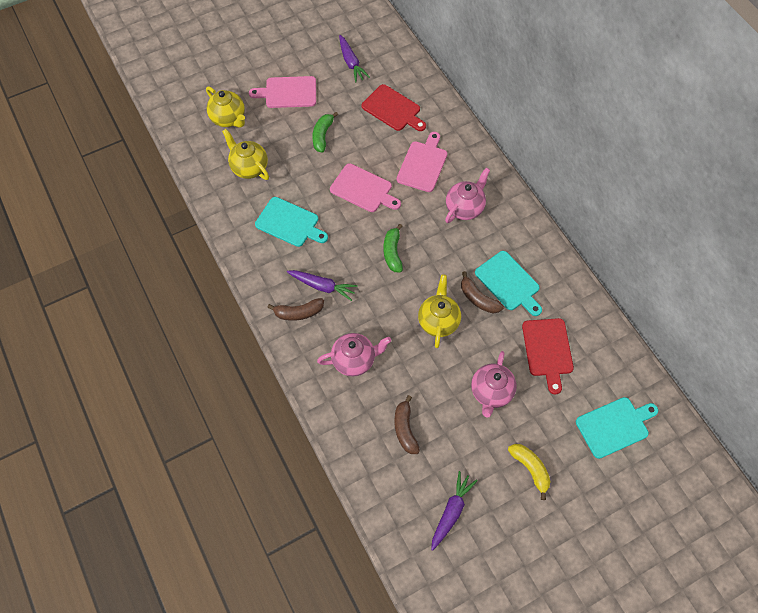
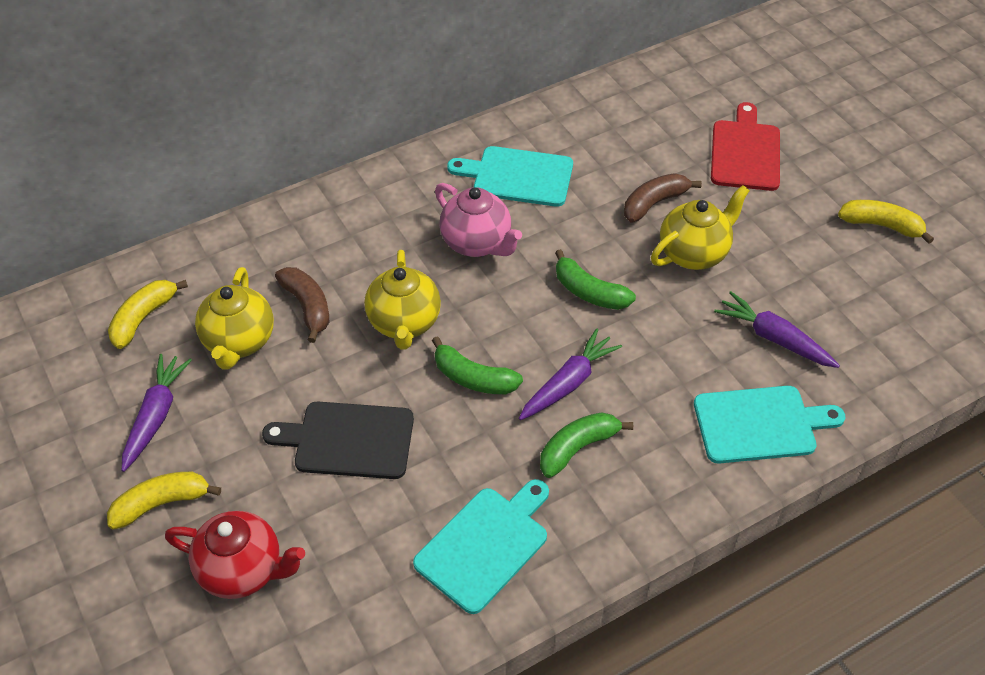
black cutting board: none = 0 -> [262,402,414,479] = 1
brown banana: [267,298,324,321] [394,395,420,454] [461,271,504,313] = 3 -> [275,267,329,343] [624,173,702,222] = 2
green banana: [312,112,338,153] [384,224,403,272] = 2 -> [432,336,523,394] [540,412,633,478] [555,249,636,310] = 3
pink cutting board: [249,76,316,108] [330,163,401,212] [397,132,447,192] = 3 -> none = 0
pink teapot: [317,333,391,377] [445,168,490,223] [471,351,517,418] = 3 -> [435,183,522,257] = 1
red cutting board: [362,84,426,131] [522,318,574,395] = 2 -> [711,102,780,191] = 1
red teapot: none = 0 -> [165,511,305,599] = 1
yellow banana: [508,444,550,500] = 1 -> [107,472,221,530] [108,280,188,349] [838,200,934,244] = 3

